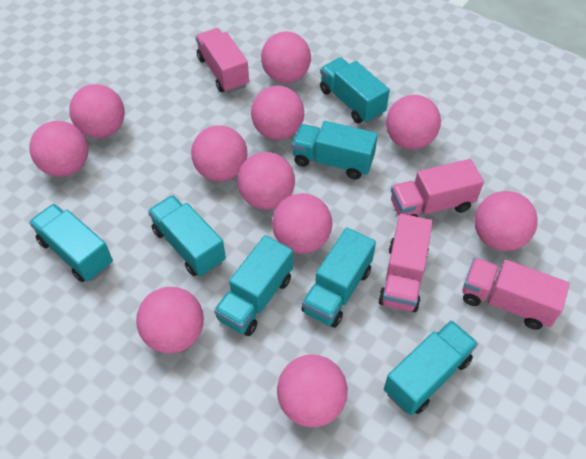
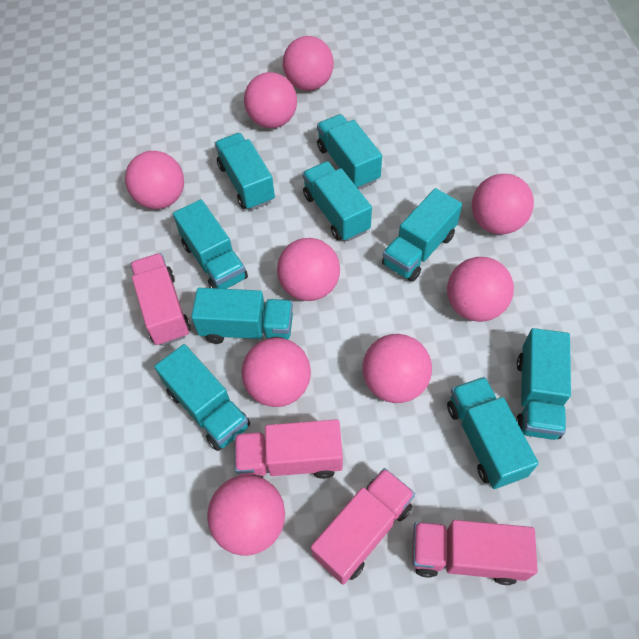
pink ball: [29,121,88,177] [69,84,125,138] [136,287,204,354] [191,125,247,182] [237,152,295,210] [251,86,304,140] [261,32,311,83] [272,193,332,254] [277,355,348,427] [386,95,441,149] [474,191,537,251] = 11 -> [125,151,184,209] [207,475,285,556] [242,338,311,407] [244,72,297,128] [277,238,340,301] [283,36,334,91] [362,334,432,403] [447,257,514,322] [472,174,534,235] = 9
turquoise truck: [29,204,113,282] [148,195,226,276] [214,235,293,336] [292,121,378,180] [301,227,376,328] [320,57,390,124] [384,320,478,415] = 7 -> [154,344,250,451] [173,199,248,289] [191,288,293,344] [215,133,275,210] [302,161,372,242] [317,114,382,189] [382,188,462,282] [447,377,539,489] [516,328,571,440] = 9

